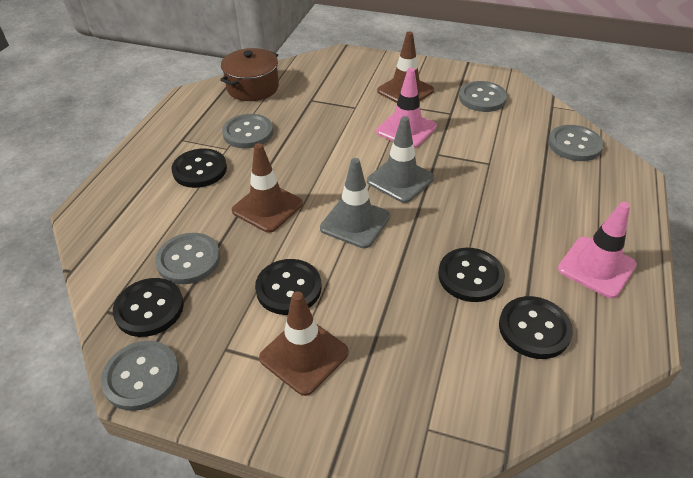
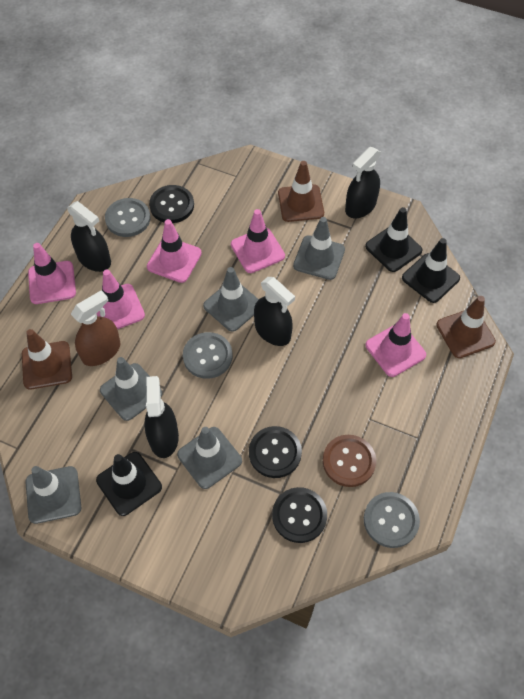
black button: [113,278,184,337] [171,148,227,188] [255,259,321,315] [438,248,505,302] [499,296,573,359] = 5 -> [149,185,194,223] [249,426,302,478] [272,487,327,543] = 3
black spray bottle: none = 0 -> [67,201,111,272] [144,376,179,458] [254,277,295,346] [345,147,381,218] = 4
black traffic cone: none = 0 -> [96,452,162,516] [365,207,422,272] [402,238,460,303] = 3
brown button: none = 0 -> [323,435,376,487] = 1
brown pot: [220,48,279,101] = 1 -> none = 0
brown spray bottle: none = 0 -> [71,290,121,366] = 1
grey button: [101,341,179,411] [155,233,220,284] [222,114,273,148] [459,81,507,112] [548,125,604,161] = 5 -> [105,198,151,237] [183,332,233,379] [364,492,420,548] = 3
grey traffic cone: [320,158,390,248] [367,116,434,203] = 2 -> [25,466,81,524] [100,357,162,421] [177,427,242,489] [203,267,259,332] [293,217,345,280] = 5
pink traffic cone: [376,68,437,148] [558,202,637,298] = 2 -> [28,243,76,304] [96,270,145,329] [147,219,202,283] [231,209,285,273] [365,313,426,377] = 5

